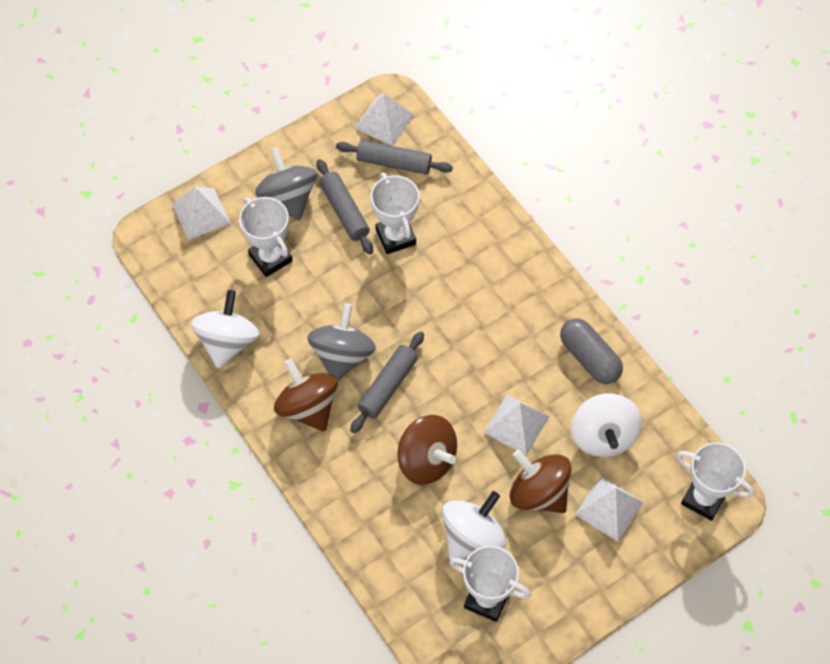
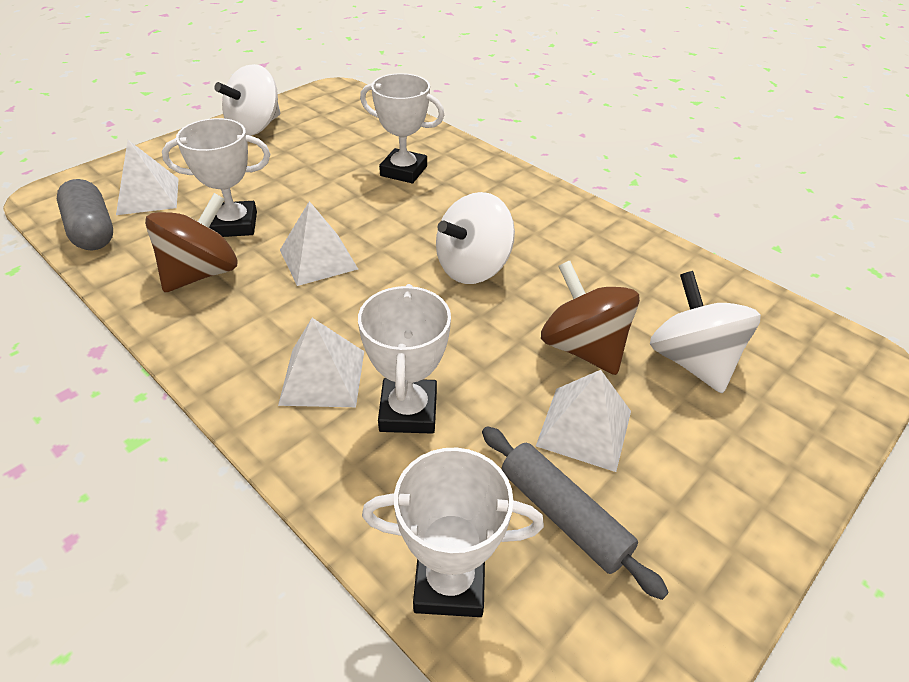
brown spinning top: [274,358,338,431] [397,415,457,485] [510,449,571,513] = 3 -> [145,193,237,293] [541,261,640,375] = 2
grey rolling pin: [317,159,373,254] [336,140,453,174] [350,332,424,433] = 3 -> [482,426,669,600] = 1
grey spinning top: [255,147,317,221] [307,304,376,381] = 2 -> none = 0

